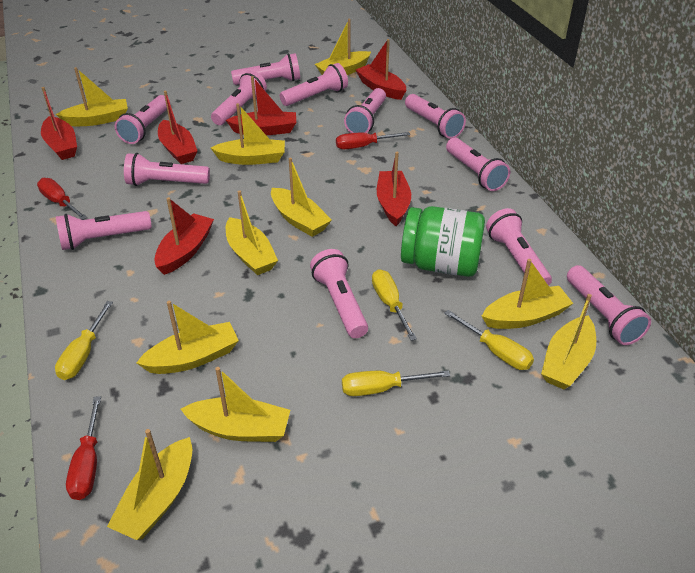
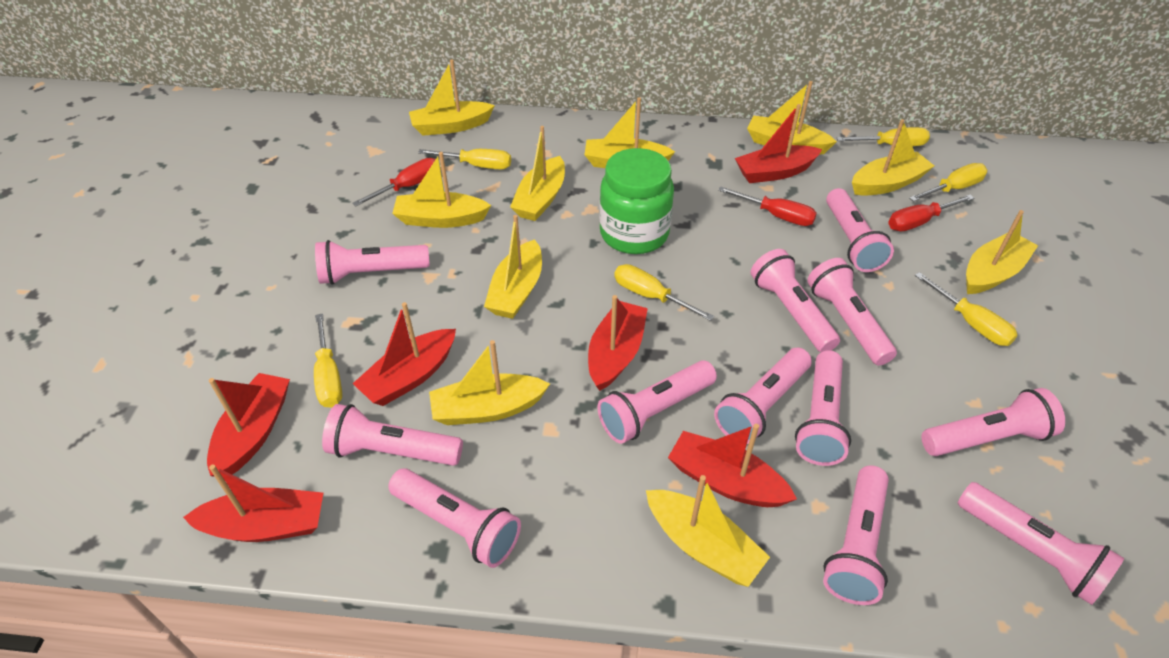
yellow screwdriver: [55,301,113,380] [342,370,450,396] [372,269,417,341] [444,310,534,370] = 4 -> [314,313,342,407] [418,149,511,169] [614,264,714,321] [836,127,930,146] [909,163,987,202] [914,272,1018,346] = 6

